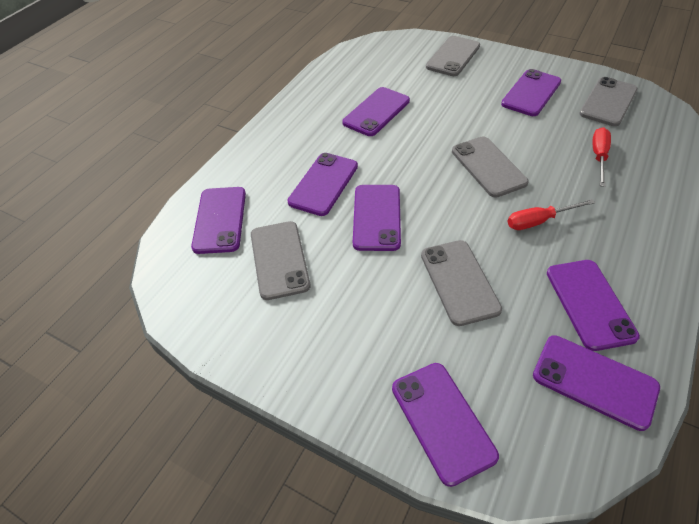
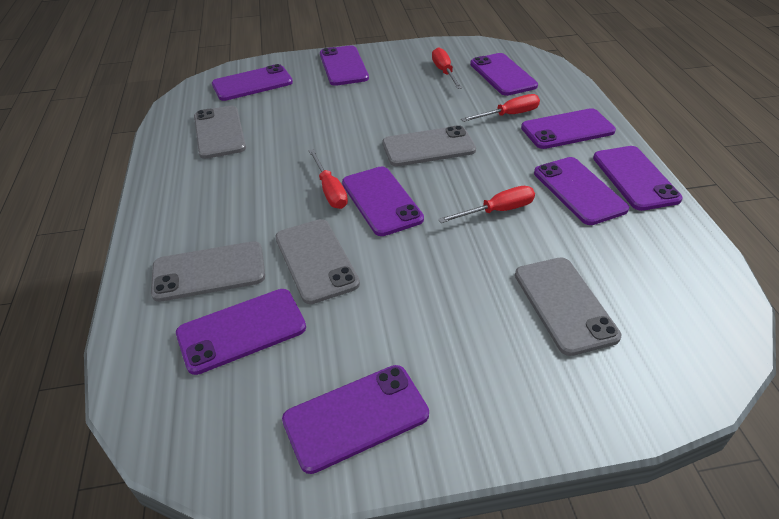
purple phone: [191,187,246,254] [288,153,358,216] [342,87,410,136] [353,185,401,251] [392,363,499,487] [501,69,561,116] [533,335,660,431] [547,260,640,351] = 8 -> [176,289,306,375] [212,64,293,101] [282,365,429,474] [320,45,369,86] [342,167,424,236] [470,53,538,96] [521,108,616,149] [534,157,629,225] [593,146,683,211] = 9
red screwdriver: [508,199,595,230] [593,127,611,187] = 2 -> [309,149,348,209] [432,47,462,89] [438,186,535,223] [461,94,540,122] = 4

